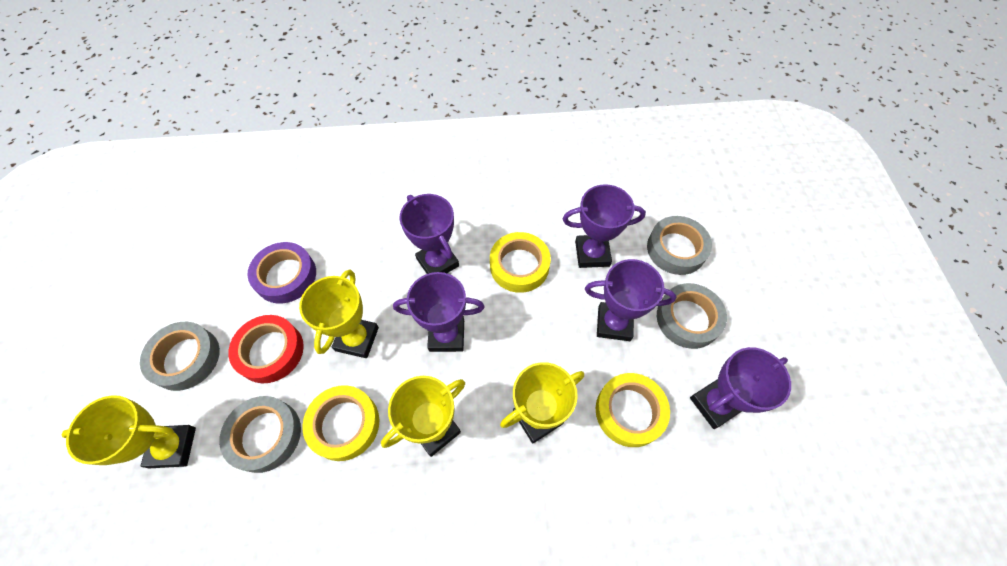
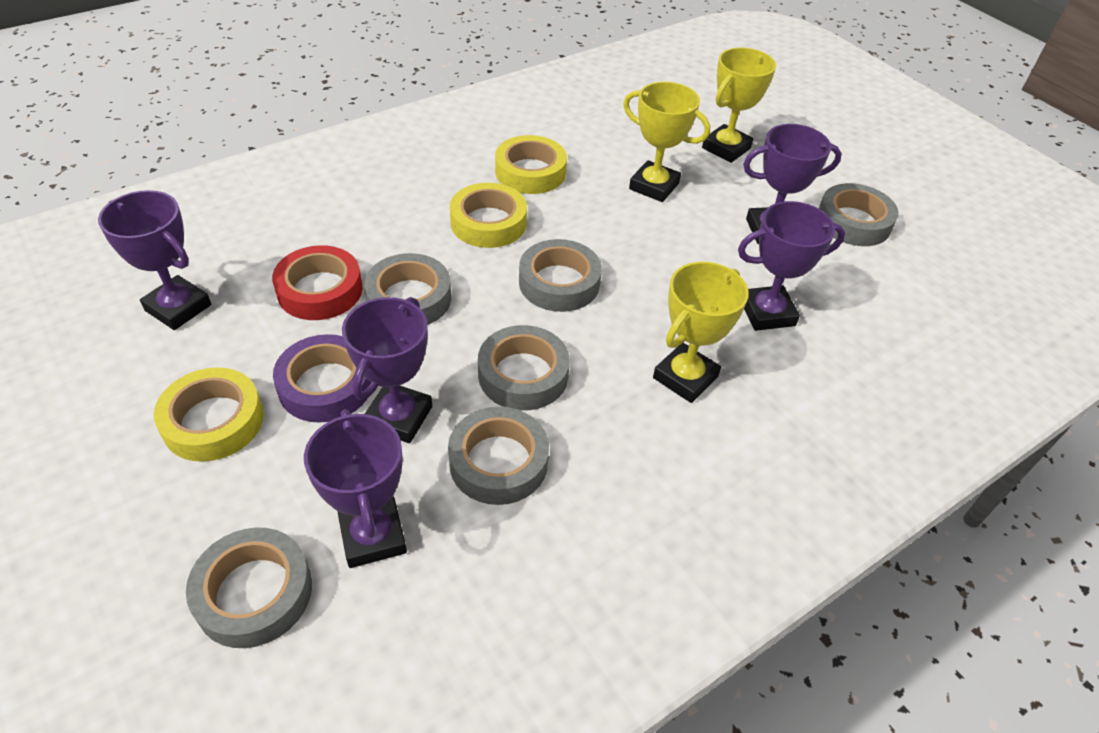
grey tape: [140,322,220,391] [219,396,301,473] [647,216,712,275] [657,283,727,349] = 4 -> [186,528,312,648] [364,253,451,325] [448,407,549,505] [478,325,570,410] [519,239,602,312] [819,183,899,246] = 6
yellow trophy: [61,395,196,468] [299,269,379,358] [381,376,465,457] [500,362,584,443] = 4 -> [623,82,710,202] [653,262,749,403] [702,48,776,163] = 3

